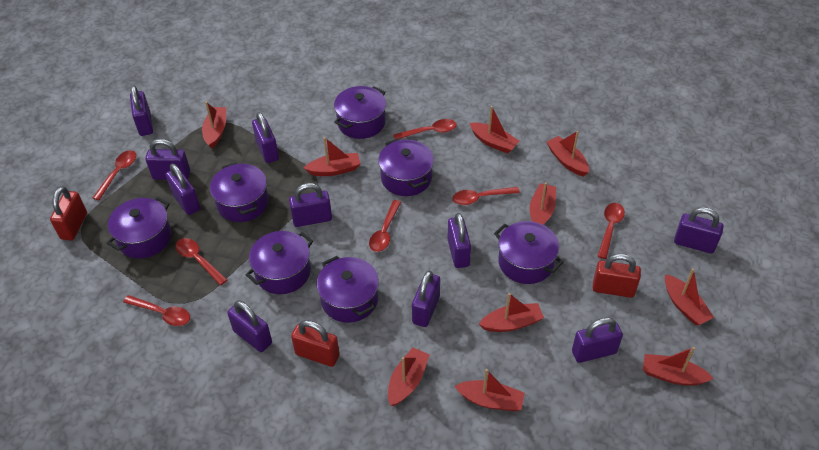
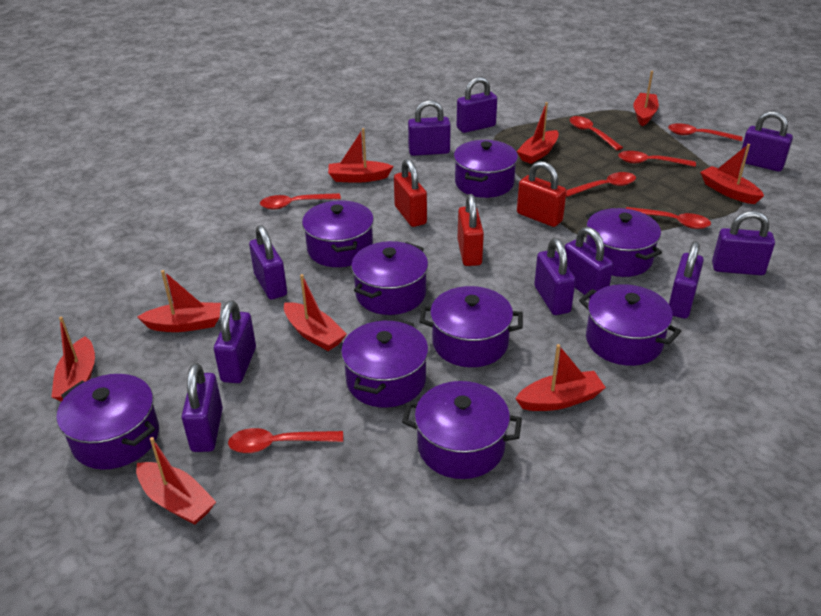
purple pot: [107,197,171,259] [210,162,269,222] [246,231,313,294] [317,256,379,323] [334,86,386,139] [378,138,434,196] [494,221,564,284] = 7 -> [57,374,159,470] [302,200,374,267] [341,319,428,408] [351,241,428,315] [402,381,522,479] [420,286,523,367] [454,140,518,198] [579,284,681,366] [586,208,662,277] = 9
red boat: [202,101,226,149] [304,137,360,176] [388,348,430,406] [455,369,525,411] [470,106,520,153] [479,293,544,332] [530,182,556,225] [547,131,589,177] [643,347,714,385] [665,268,714,325] = 10 -> [51,317,95,402] [136,437,216,525] [137,270,221,332] [284,274,347,351] [328,128,393,183] [515,344,606,411] [517,102,559,164] [633,71,659,126] [700,144,764,204] = 9

